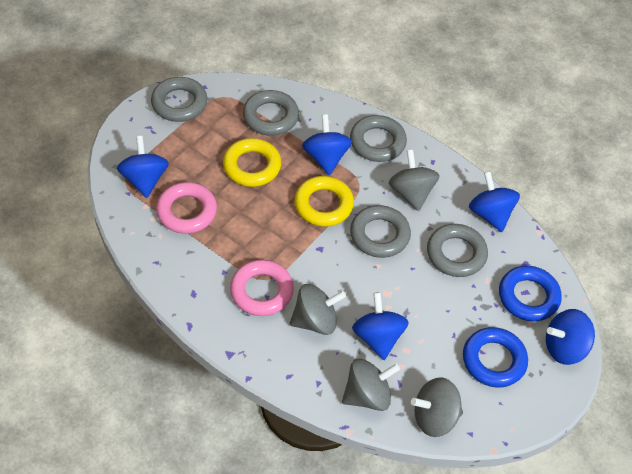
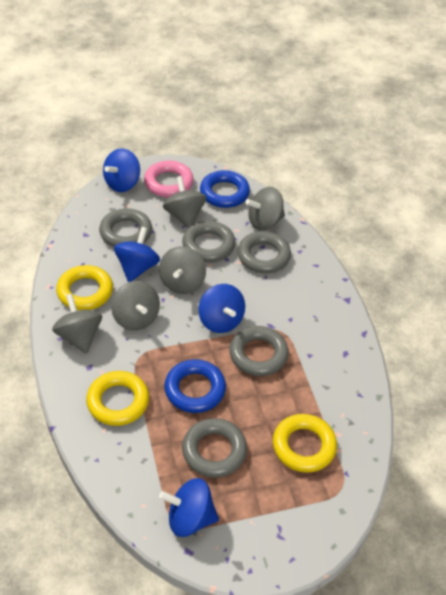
blue spinning top: [117,136,169,198] [302,115,352,175] [352,292,409,360] [469,171,520,232] [546,309,595,365] = 5 -> [103,148,140,192] [114,227,160,282] [159,478,219,537] [198,284,245,333] = 4
grey spinning top: [290,284,346,335] [342,359,400,411] [389,150,440,211] [411,377,463,437] = 4 -> [52,294,102,354] [111,281,160,330] [159,246,206,294] [163,176,207,228] [245,187,285,230] = 5
pink ring: [156,182,217,234] [230,260,294,316] = 2 -> [144,160,194,197] = 1
yellow ring: [223,138,281,187] [294,176,354,227] = 2 -> [56,265,113,310] [86,371,149,426] [273,414,337,473] = 3

